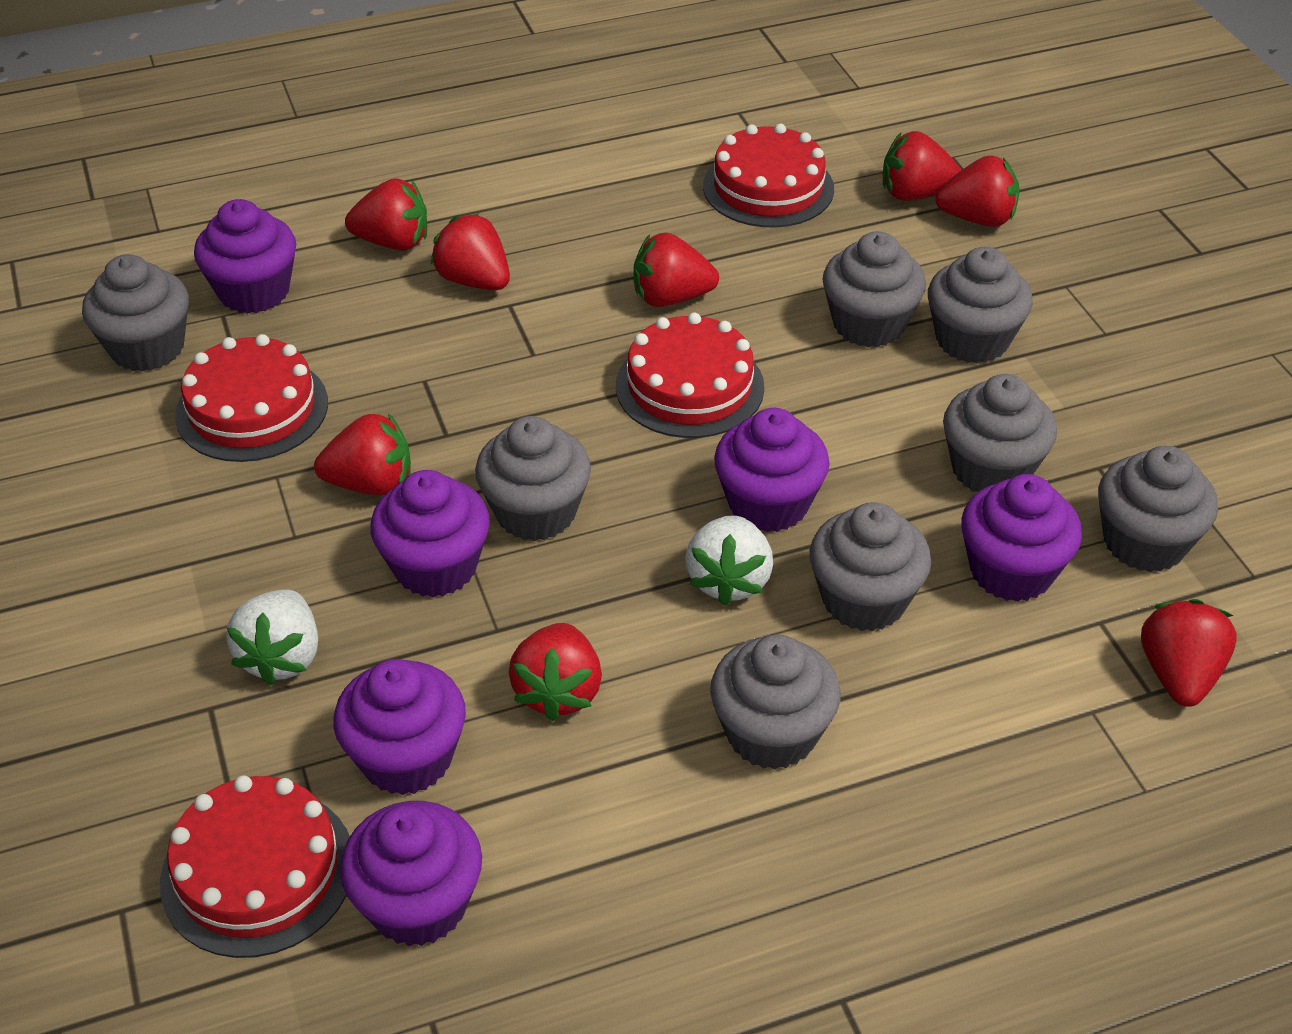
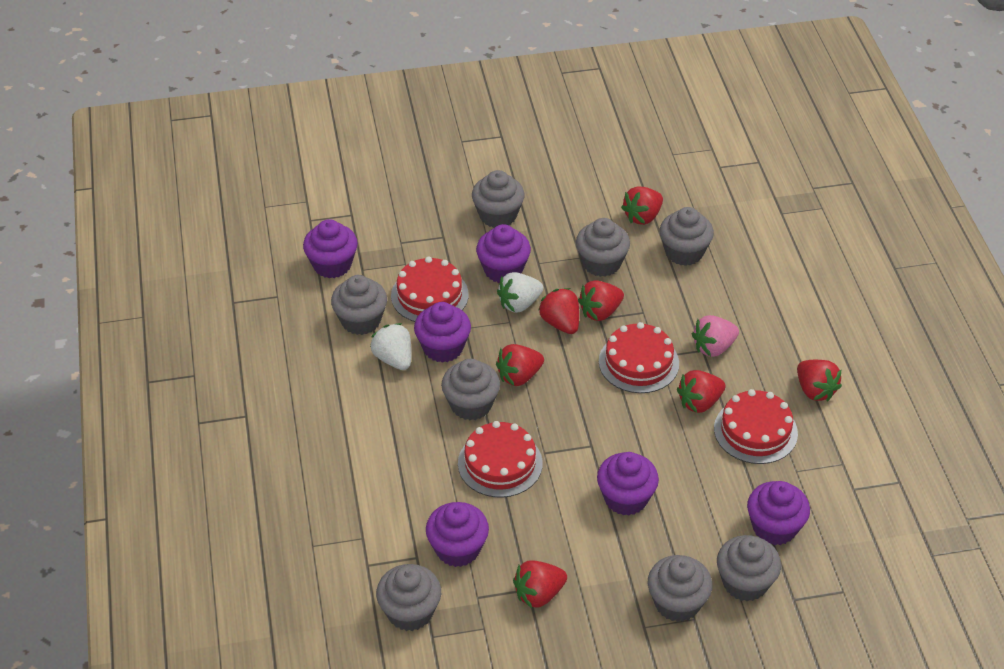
pink strawberry: none = 0 -> [692,315,739,357] = 1
red strawberry: [314,413,411,495] [345,178,427,251] [430,214,510,290] [509,623,602,721] [634,232,719,307] [883,131,961,201] [935,155,1020,227] [1141,599,1237,707] = 8 -> [496,344,544,386] [513,560,567,608] [538,288,579,334] [578,280,624,321] [621,186,663,225] [677,370,726,413] [797,360,842,401] = 7

